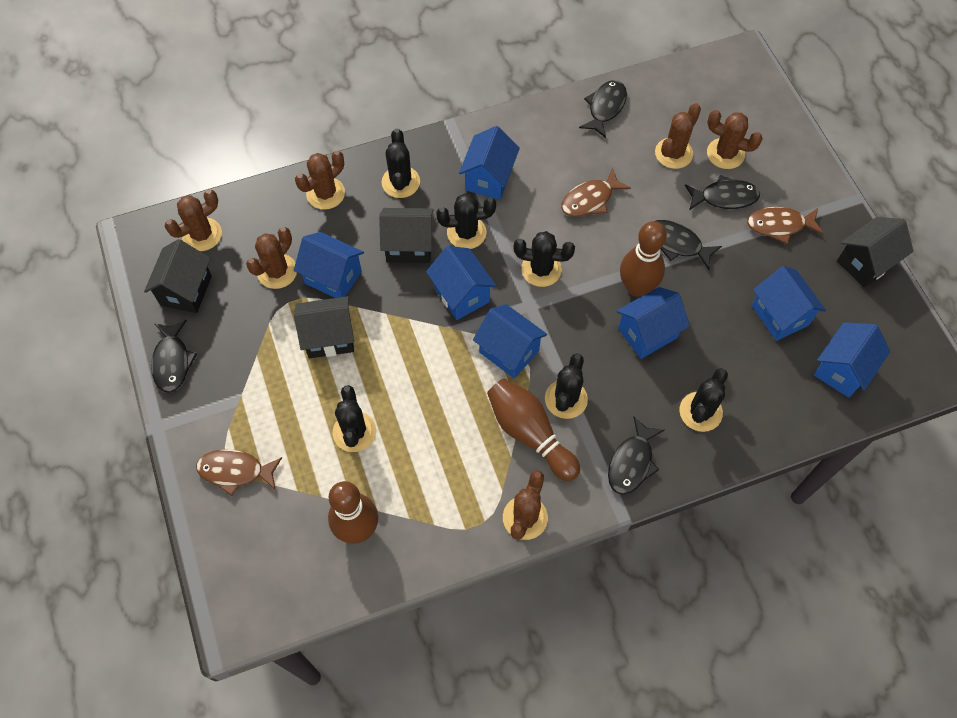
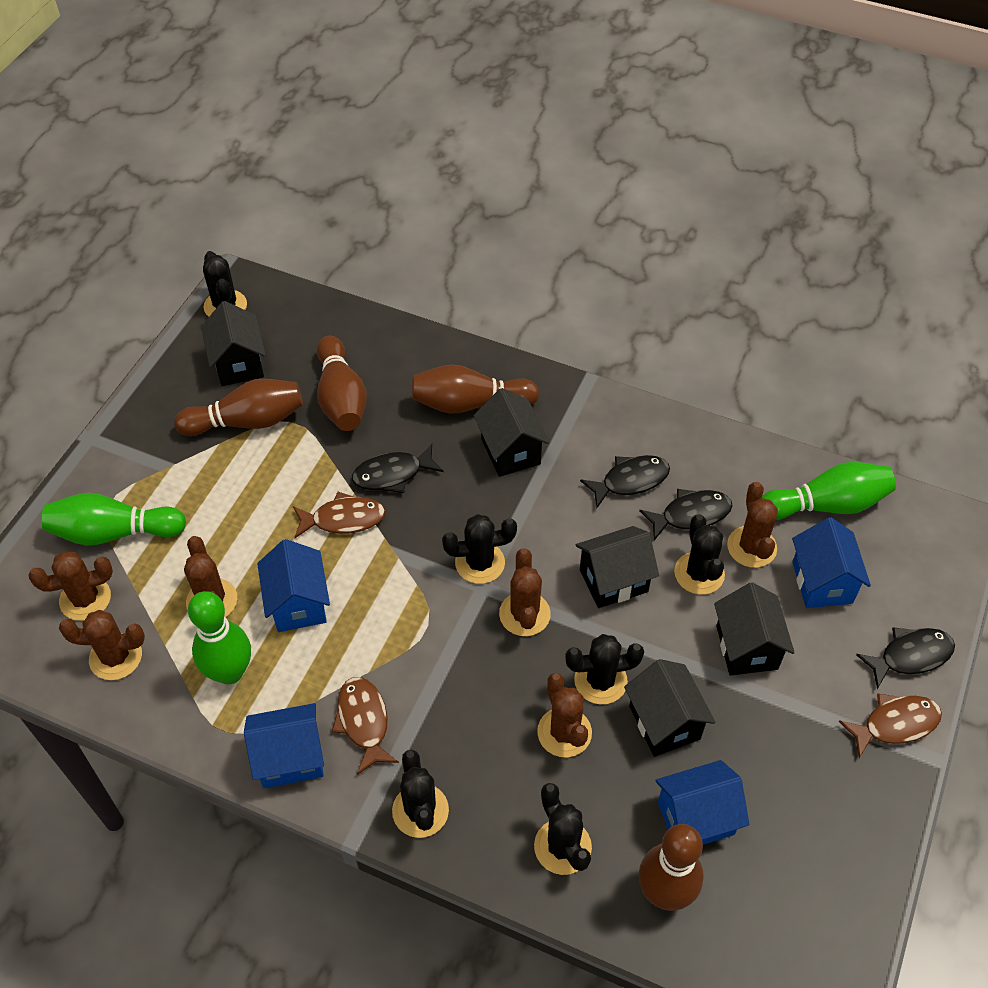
black fish: [151,320,197,393] [579,80,627,138] [608,416,665,495] [656,220,722,270] [685,175,760,210] = 5 -> [352,444,444,493] [580,455,670,508] [639,489,733,540] [856,627,955,689] = 4
black house: [144,239,212,313] [294,296,354,358] [379,208,434,263] [837,217,913,288] = 4 -> [201,301,266,386] [474,388,549,477] [576,526,659,608] [624,659,716,757] [714,582,795,676] = 5
blue house: [294,232,364,298] [426,246,497,320] [459,126,520,200] [473,304,547,378] [616,287,690,359] [752,266,826,341] [814,322,890,398] = 7 -> [244,703,324,788] [257,539,330,632] [655,760,750,845] [792,517,871,608] = 4
brown bowling pin: [328,481,378,544] [487,378,580,481] [620,221,667,297] = 3 -> [174,379,303,436] [317,336,367,431] [412,364,539,414] [639,824,704,911] = 4
green bowling pin: none = 0 -> [42,493,186,546] [188,591,251,684] [762,462,896,520] = 3

